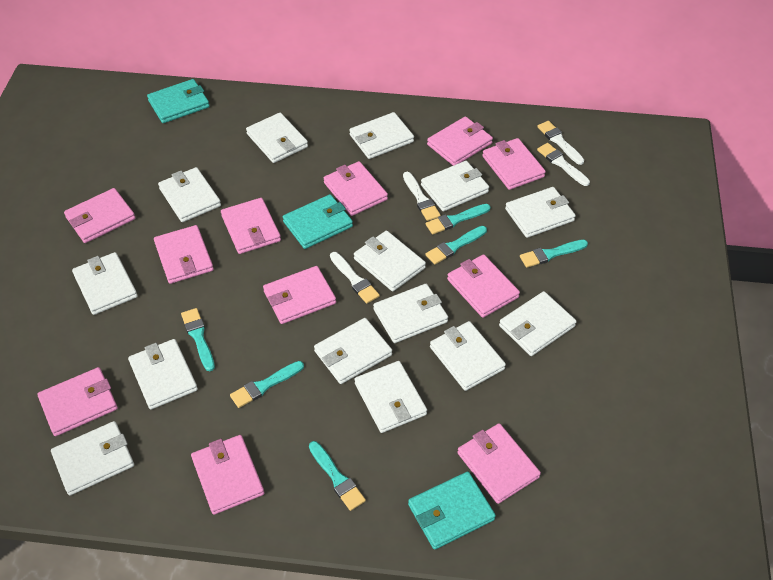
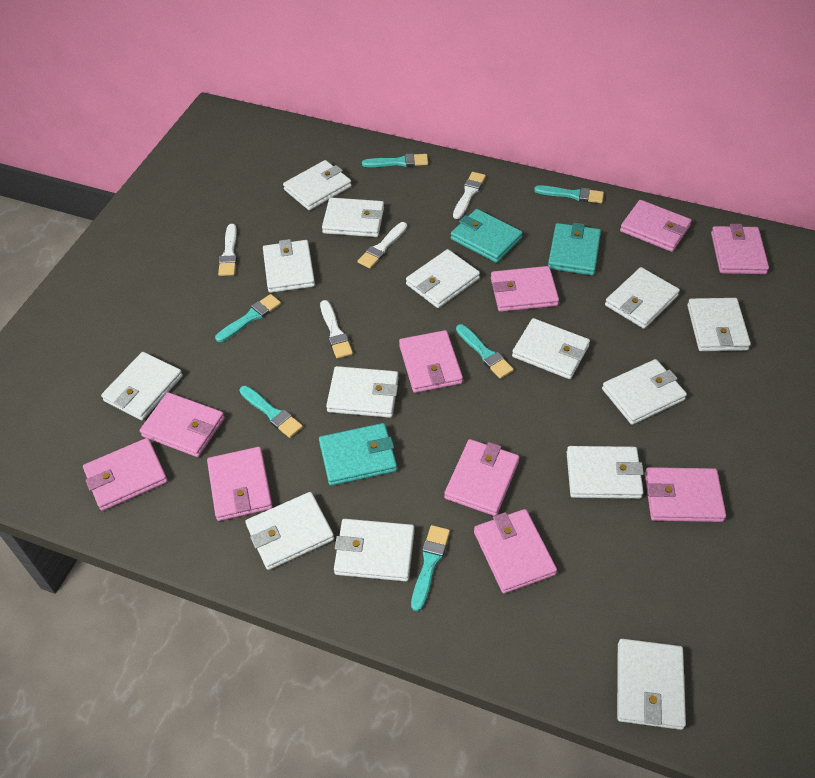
pink wallet: [37,367,118,436] [64,188,135,243] [154,225,214,284] [191,435,264,515] [221,198,281,254] [263,266,336,324] [324,161,388,216] [427,116,493,166] [447,254,520,318] [457,423,541,504] [482,138,546,190] = 11 -> [83,438,168,511] [140,392,225,457] [207,447,273,521] [399,330,463,393] [444,439,519,516] [474,509,557,594] [491,266,559,312] [620,200,692,252] [645,467,726,522] [711,224,769,274] = 10

